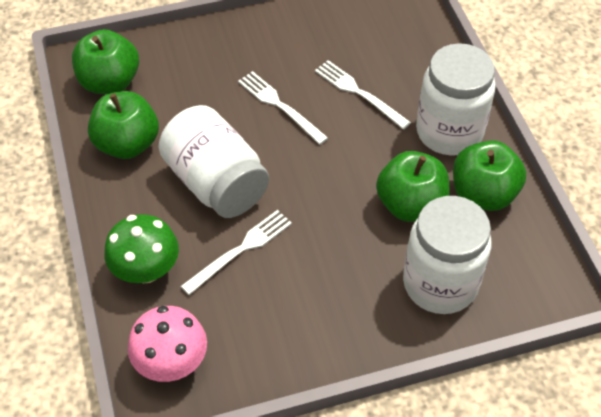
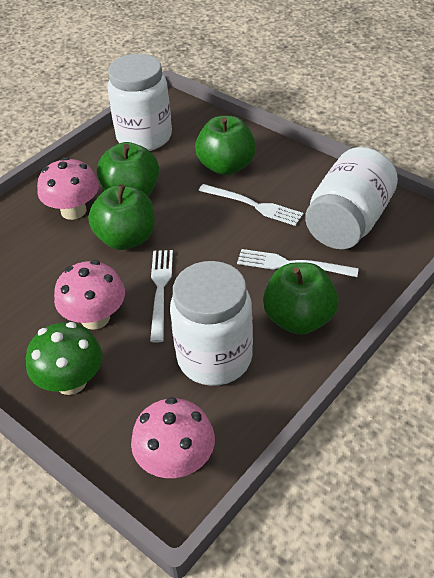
pink mushroom: [128,306,207,382] = 1 -> [37,157,99,220] [54,260,125,330] [131,397,215,478] = 3

